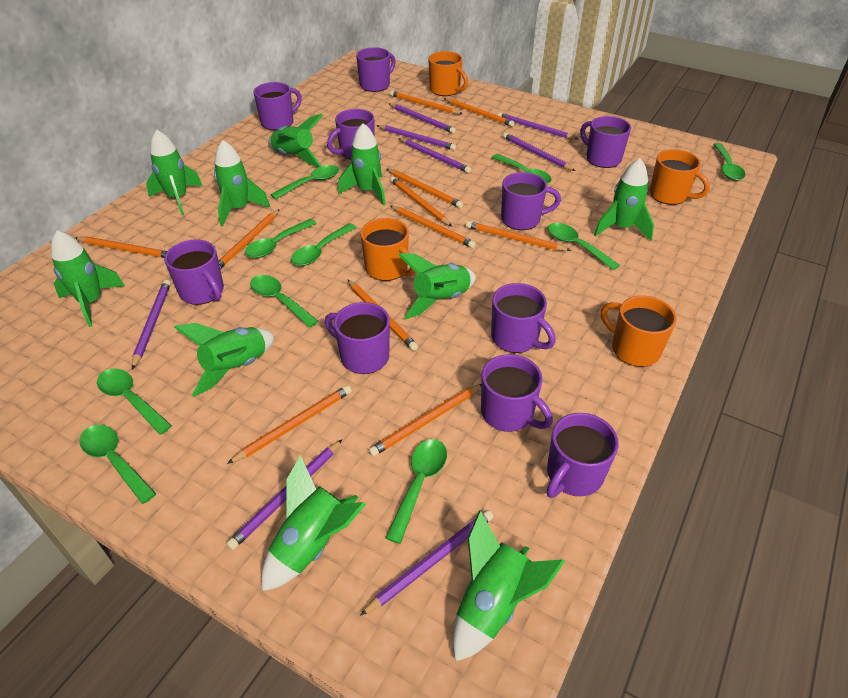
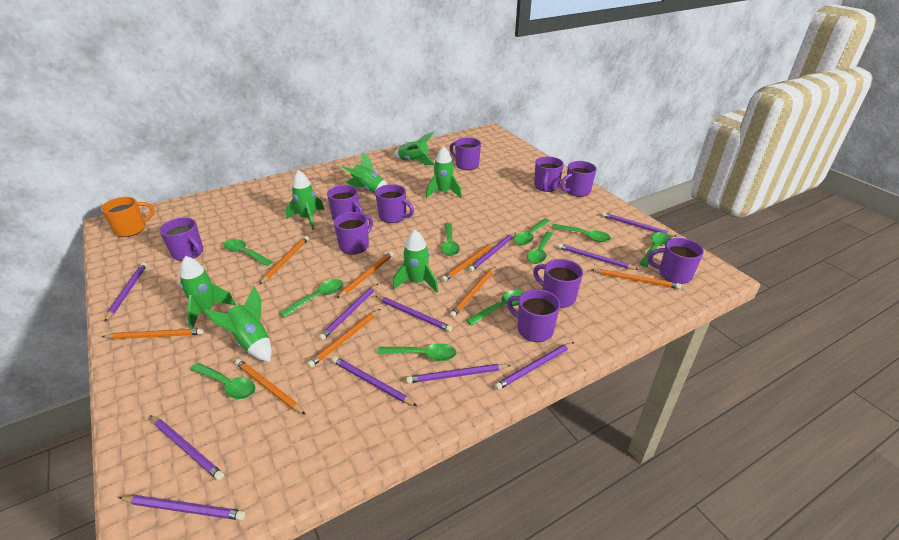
green rocket: [51,230,125,327] [146,130,203,215] [174,323,275,397] [214,140,270,227] [261,455,366,591] [268,114,323,167] [338,123,386,206] [399,253,476,319] [453,510,565,662] [594,158,654,241] = 10 -> [180,256,236,329] [204,286,272,362] [286,170,324,230] [342,152,388,193] [393,230,439,293] [394,132,435,165] [426,146,462,198] = 7
orange mug: [360,218,415,281] [428,51,468,96] [601,296,677,367] [649,149,710,205] = 4 -> [101,197,155,237] = 1
orange pencil: [75,237,167,258] [218,209,280,269] [227,385,351,464] [347,279,418,351] [369,384,481,457] [387,169,463,208] [390,91,462,114] [390,177,452,226] [390,206,476,248] [444,98,515,127] [466,221,571,251] = 11 -> [102,328,204,339] [235,359,306,415] [259,236,309,285] [307,309,380,368] [337,251,393,298] [441,242,496,282] [449,267,495,318] [592,269,681,289] = 8
purple pencil: [132,280,171,369] [226,439,343,550] [360,510,494,616] [376,125,456,150] [389,103,456,133] [399,138,471,173] [498,112,578,139] [503,133,576,171] = 8 -> [104,262,147,322] [118,495,245,520] [150,415,224,480] [319,284,378,340] [332,356,417,406] [375,296,452,332] [406,364,511,383] [469,232,516,272] [495,342,574,390] [558,244,639,270] [602,212,677,237] = 11

